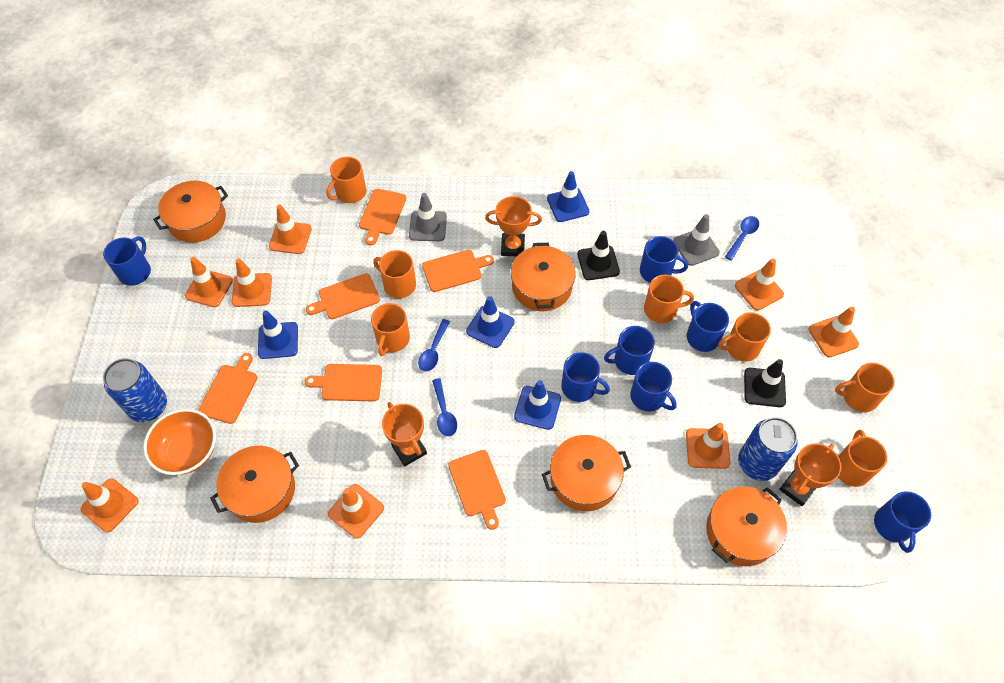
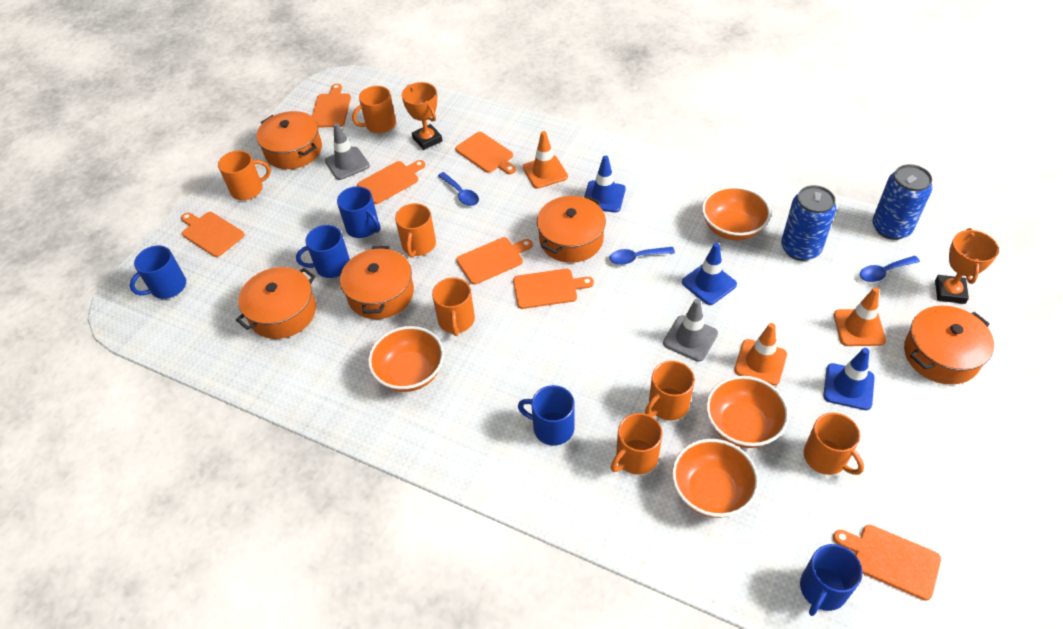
black traffic cone: [578,231,620,280] [744,359,786,407] = 2 -> none = 0
blue mug: [103,236,151,286] [561,352,610,402] [604,326,655,375] [630,362,677,411] [640,236,688,283] [687,301,729,352] [874,491,931,553] = 7 -> [130,245,186,299] [296,225,350,278] [337,186,381,238] [518,385,575,446] [800,544,863,616] = 5
blue traffic cone: [258,311,298,359] [466,296,515,348] [514,380,561,430] [547,171,589,222] = 4 -> [584,155,626,213] [682,243,737,305] [823,348,875,410] = 3
orange bowl: [143,409,216,475] = 1 -> [368,326,444,392] [672,439,759,518] [702,186,771,240] [706,376,789,448] = 4
orange cutting board: [198,353,257,424] [305,364,382,401] [306,273,380,319] [359,189,406,246] [422,250,494,292] [448,450,506,530] = 6 -> [181,212,244,257] [312,84,351,127] [357,160,425,204] [455,132,516,174] [456,237,533,285] [513,269,594,309] [833,525,941,601] = 7
orange traffic cone: [80,478,138,532] [185,257,233,307] [232,259,272,307] [269,205,312,254] [328,484,384,538] [686,423,730,469] [735,258,784,310] [809,307,859,358] = 8 -> [523,131,568,189] [734,323,787,386] [834,287,886,346] = 3
orange trophy: [382,402,427,467] [485,196,542,256] [779,443,842,506] = 3 -> [401,82,443,150] [935,228,999,304] = 2

